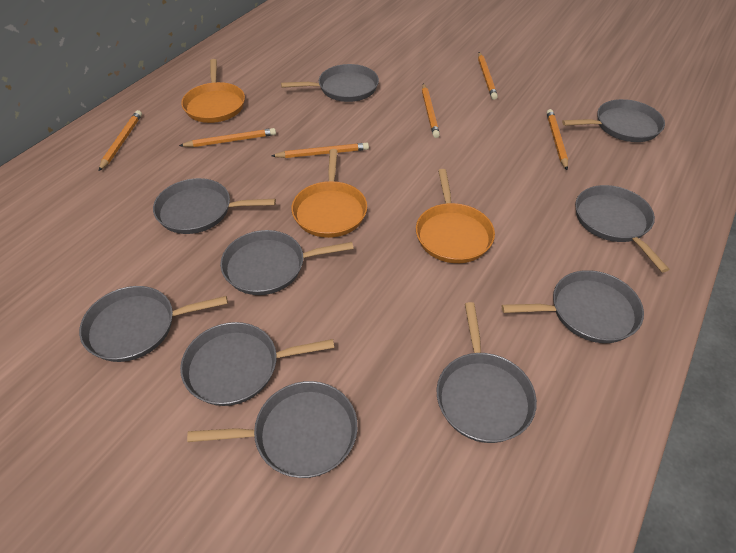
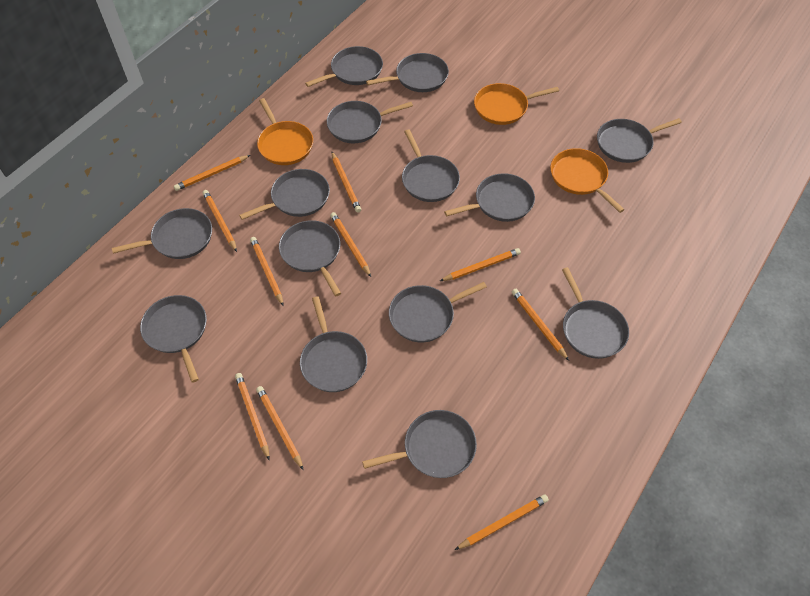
grey pan: [79,286,228,362] [153,178,276,234] [180,322,334,406] [187,381,358,478] [220,230,354,295] [281,64,379,102] [437,302,537,443] [502,270,644,343] [562,99,665,142] [575,185,669,272] = 10 -> [112,208,212,259] [140,295,207,383] [239,169,330,220] [279,220,341,296] [300,296,367,392] [305,46,383,87] [327,101,413,143] [362,410,477,478] [366,53,449,92] [389,282,487,342] [402,129,460,202] [444,173,535,222] [562,267,629,359] [597,118,682,163] = 14
orange pencil: [99,110,142,171] [179,128,276,147] [272,143,369,158] [422,84,440,138] [478,52,498,100] [547,109,568,170] = 6 -> [174,155,250,191] [203,190,237,252] [235,373,269,460] [250,237,283,306] [256,386,303,470] [330,212,371,277] [332,152,361,213] [440,248,521,281] [455,494,549,550] [512,289,569,361] = 10

